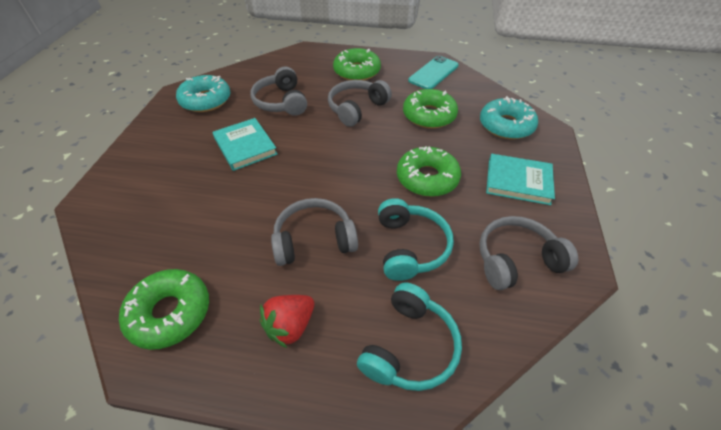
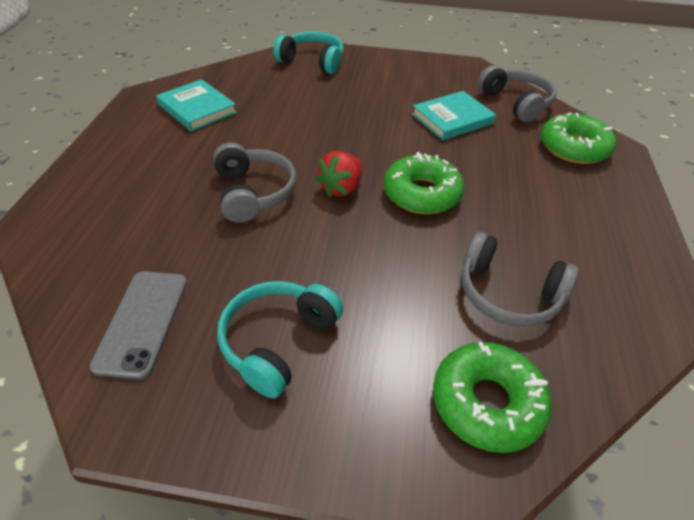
green donut: [119,269,209,350] [333,48,381,81] [397,146,461,197] [403,89,458,129] = 4 -> [384,152,464,214] [433,342,552,453] [541,112,616,164] = 3
grey headphones: [251,66,307,116] [271,198,358,266] [328,80,392,127] [479,216,578,290] = 4 -> [213,142,297,223] [461,232,579,327] [478,65,557,122] = 3
grey phone: none = 0 -> [90,271,187,379] = 1
turquoise donut: [176,75,230,112] [480,96,538,139] = 2 -> none = 0
turquoise phone: [408,56,459,89] = 1 -> none = 0

